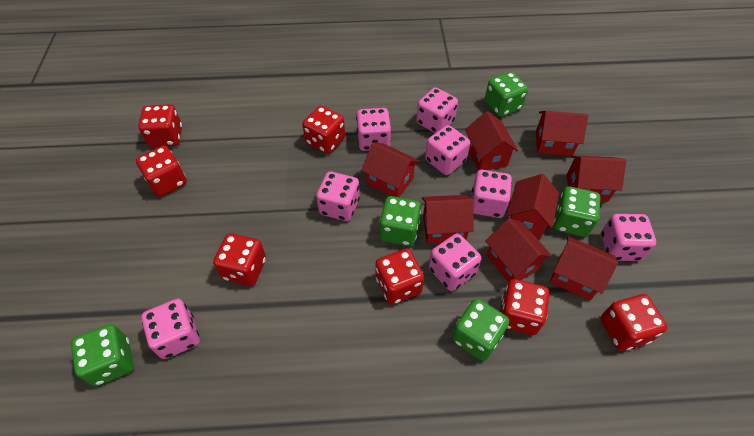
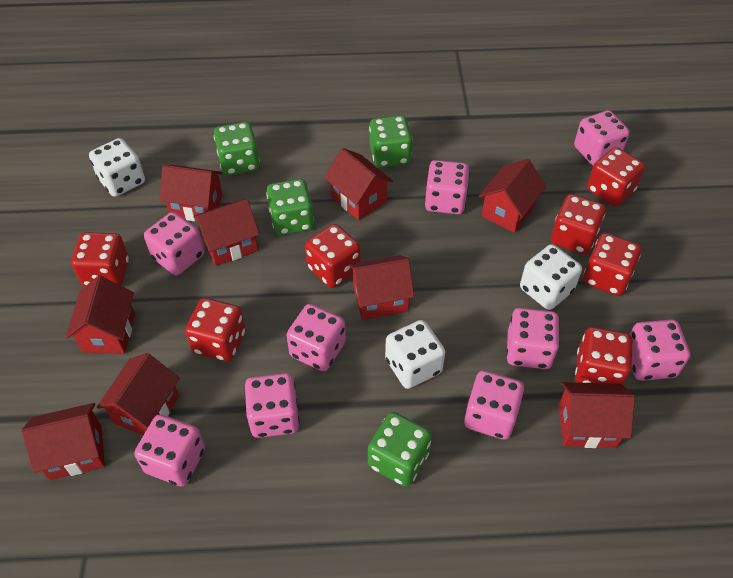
green dice: [71,324,134,386] [379,196,421,246] [452,299,509,361] [485,72,528,117] [554,186,600,237] = 5 -> [214,122,260,176] [266,179,314,235] [368,412,432,487] [369,115,413,168] = 4
pink dice: [141,299,200,359] [316,171,360,221] [356,108,391,151] [416,87,458,133] [425,125,470,175] [429,234,482,291] [471,170,512,218] [601,214,656,261] = 8 -> [134,414,205,487] [144,212,204,275] [244,373,300,438] [286,304,346,371] [425,160,470,214] [464,371,524,440] [506,308,560,369] [574,110,630,166] [630,319,690,381] = 9
red house: [361,142,419,197] [422,195,474,244] [465,111,518,171] [485,218,552,283] [507,174,559,239] [536,111,588,156] [550,236,618,300] [566,155,626,202] = 8 -> [22,403,105,480] [66,275,135,354] [96,353,180,435] [159,165,223,221] [193,199,260,266] [324,148,393,220] [349,255,414,320] [479,159,546,233] [559,382,635,448] = 9
white dice: none = 0 -> [89,138,145,197] [385,320,445,389] [520,244,582,310] = 3

